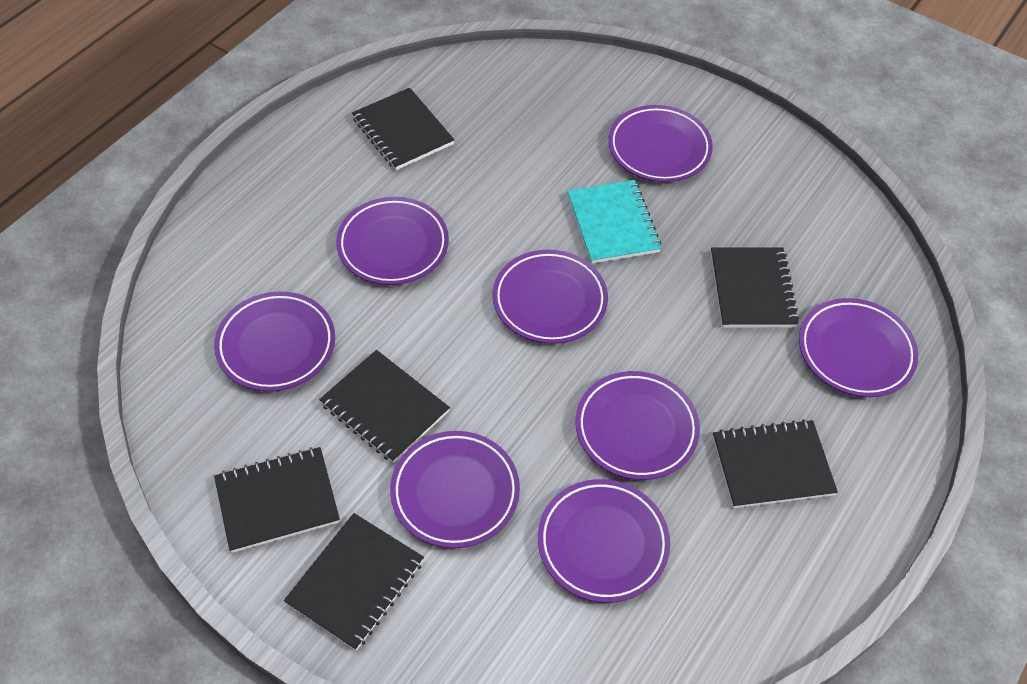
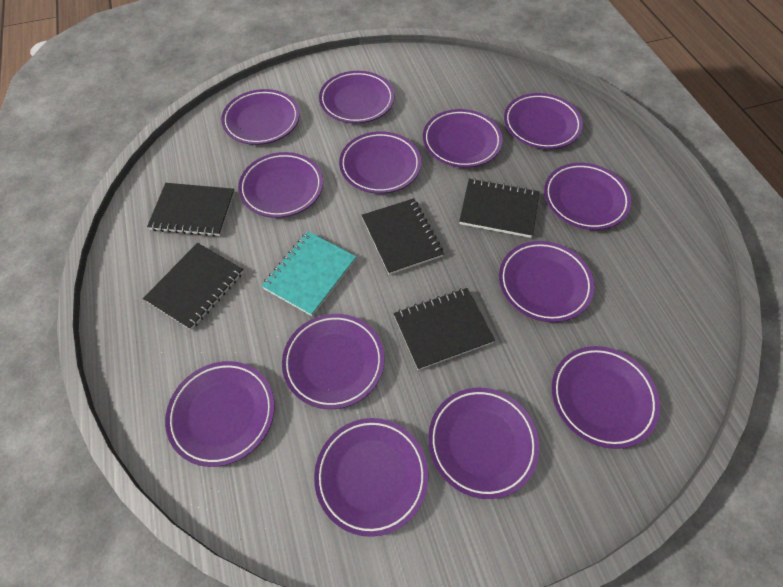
black notebook: [214,447,340,553] [284,513,424,650] [319,350,450,463] [352,88,454,170] [711,248,799,328] [713,419,838,508] = 6 -> [143,243,243,330] [147,183,235,237] [362,198,444,275] [393,288,495,370] [459,178,539,238] = 5
purple plate: [214,291,335,392] [336,197,449,285] [390,431,520,548] [493,250,608,344] [538,479,670,603] [575,371,700,480] [608,105,713,182] [799,298,918,397] = 8 -> [165,361,275,467] [221,89,300,145] [238,152,323,218] [282,314,384,409] [314,418,428,537] [319,71,394,123] [339,131,421,194] [423,109,503,168] [428,388,539,499] [499,241,594,322] [504,93,583,149] [544,163,631,230] [551,346,660,449] = 13

